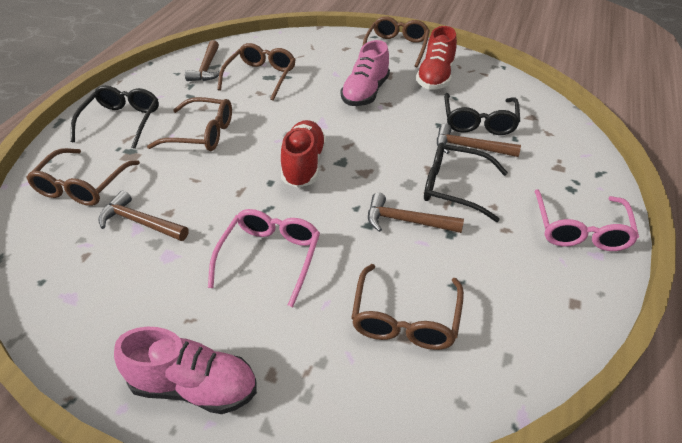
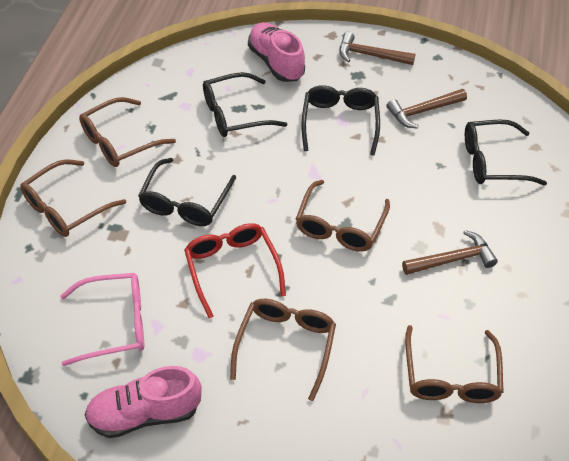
black glasses: [71,85,159,149] [424,142,508,222] [444,93,520,135] = 3 -> [138,158,236,226] [203,72,287,137] [301,85,380,156] [465,120,547,185] = 4
brown hammer: [98,191,188,241] [185,40,220,81] [368,192,464,233] [437,123,521,157] = 4 -> [339,32,416,65] [386,89,467,129] [402,230,498,275] = 3
pink glasses: [208,209,320,307] [534,189,639,251] = 2 -> [60,273,144,366] = 1
red glasses: none = 0 -> [184,223,286,318] = 1
red shoe: [281,120,326,188] [416,26,457,90] = 2 -> none = 0

